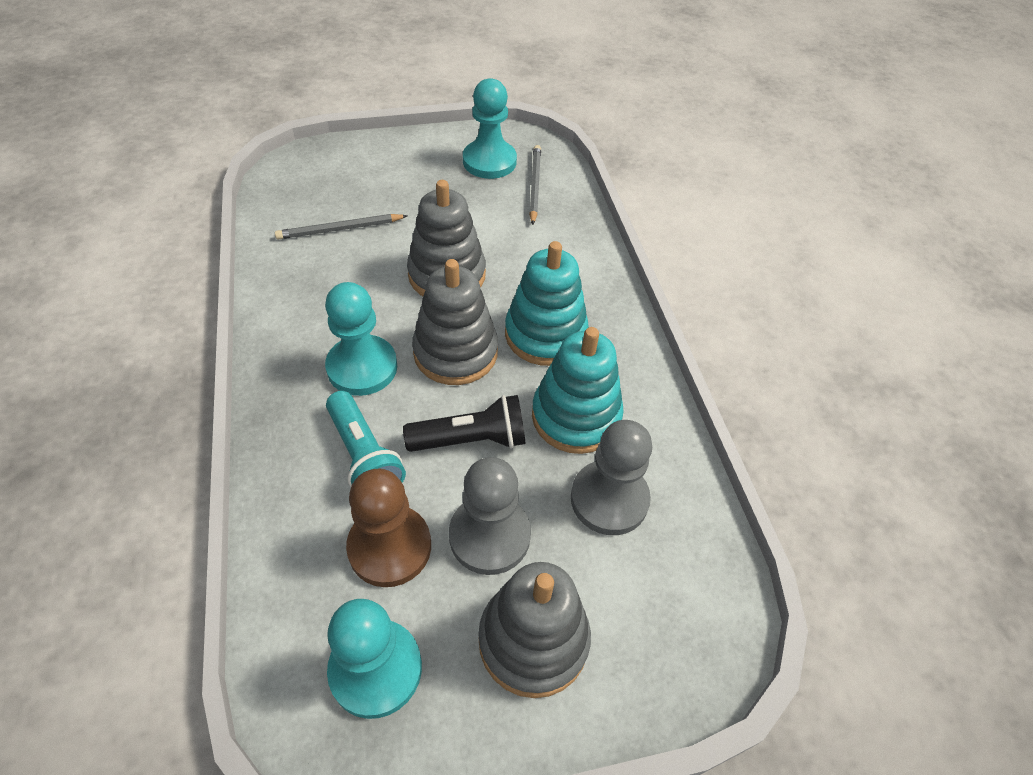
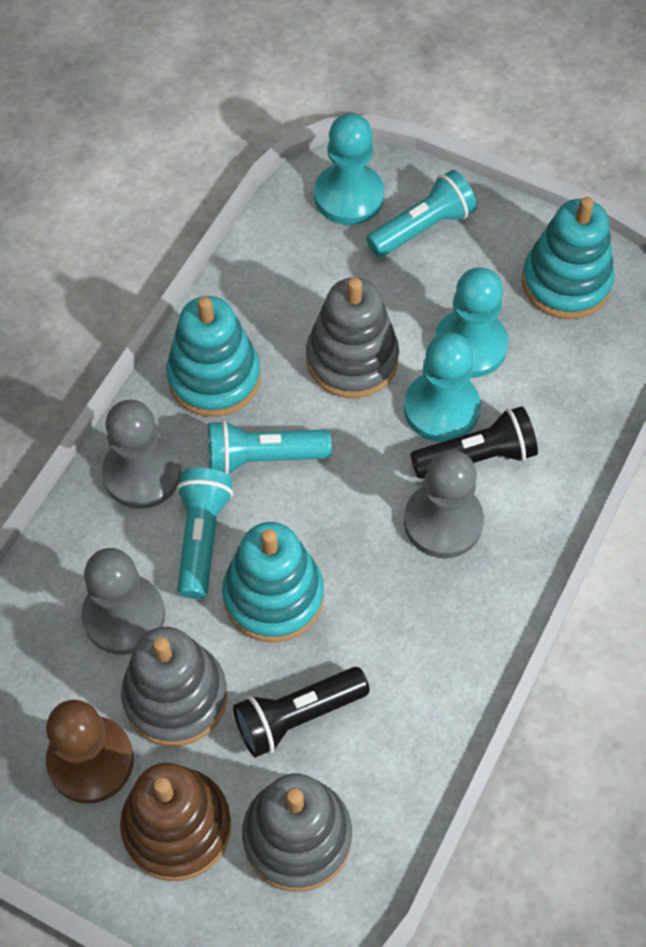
black flashlight: [403,395,525,452] = 1 -> [233,667,370,758] [410,406,538,479] = 2
brown stacking toy: none = 0 -> [120,763,231,881] = 1
grey pawn: [449,457,531,575] [571,420,652,535] = 2 -> [81,548,165,655] [102,400,181,509] [404,450,484,558] = 3
grey pencil: [275,214,408,239] [529,145,541,225] = 2 -> none = 0
turquoise flashlight: [326,391,406,487] = 1 -> [177,468,233,599] [208,420,332,474] [366,170,477,257] = 3
turquoise stacking toy: [505,241,589,366] [532,327,624,454] = 2 -> [166,296,261,417] [222,522,324,643] [522,197,614,319] = 3

